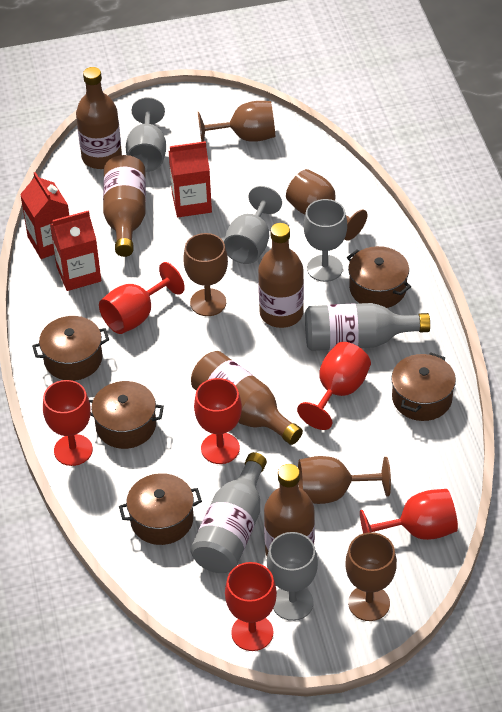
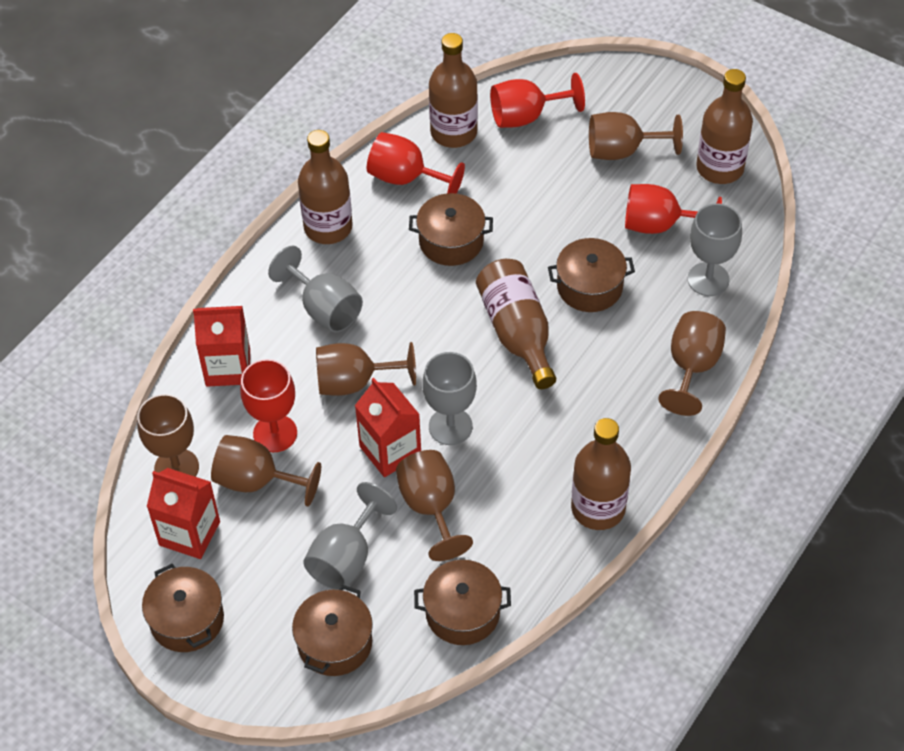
brown goblet: [183,233,228,316] [198,101,275,142] [286,169,367,241] [298,456,391,504] [345,532,397,621] = 5 -> [137,394,199,477] [211,435,321,506] [316,342,416,396] [396,450,473,561] [589,112,683,160] [658,311,726,416] = 6
grey bottle: [190,452,267,573] [305,303,430,351] = 2 -> none = 0
red goblet: [43,380,93,466] [99,262,185,334] [194,378,242,464] [225,562,277,651] [297,342,371,430] [360,489,458,540] = 6 -> [240,359,297,452] [367,132,465,194] [490,73,585,128] [625,184,722,234] = 4

